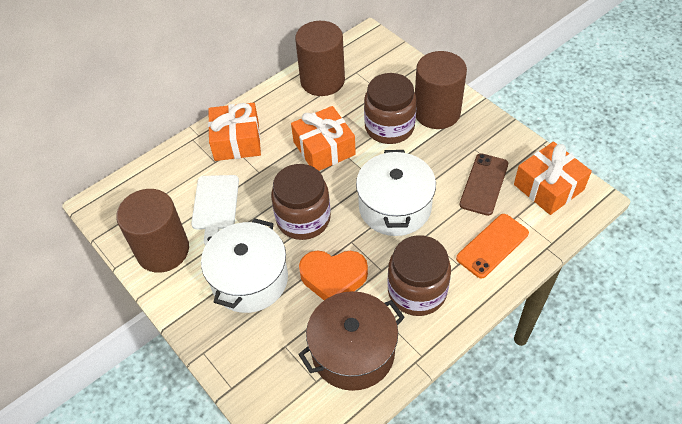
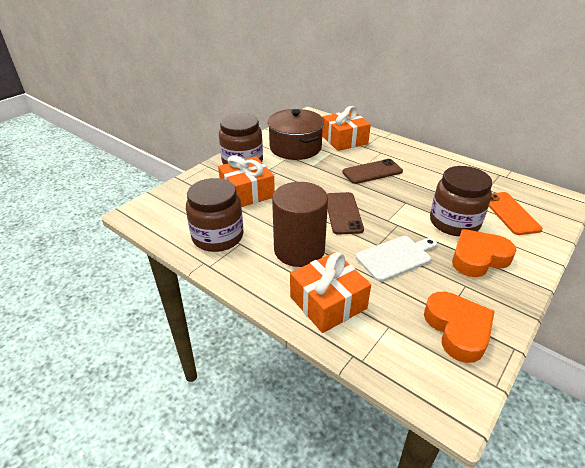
brown cylinder: [116,189,189,273] [295,21,345,96] [415,51,467,129] = 3 -> [272,182,328,267] = 1
brown phone: [459,153,508,216] = 1 -> [327,192,364,235] [342,159,403,184] = 2
orange heart: [299,250,368,300] = 1 -> [424,292,495,363] [452,229,516,277] = 2
white pot: [201,218,288,313] [356,150,436,236] = 2 -> none = 0

